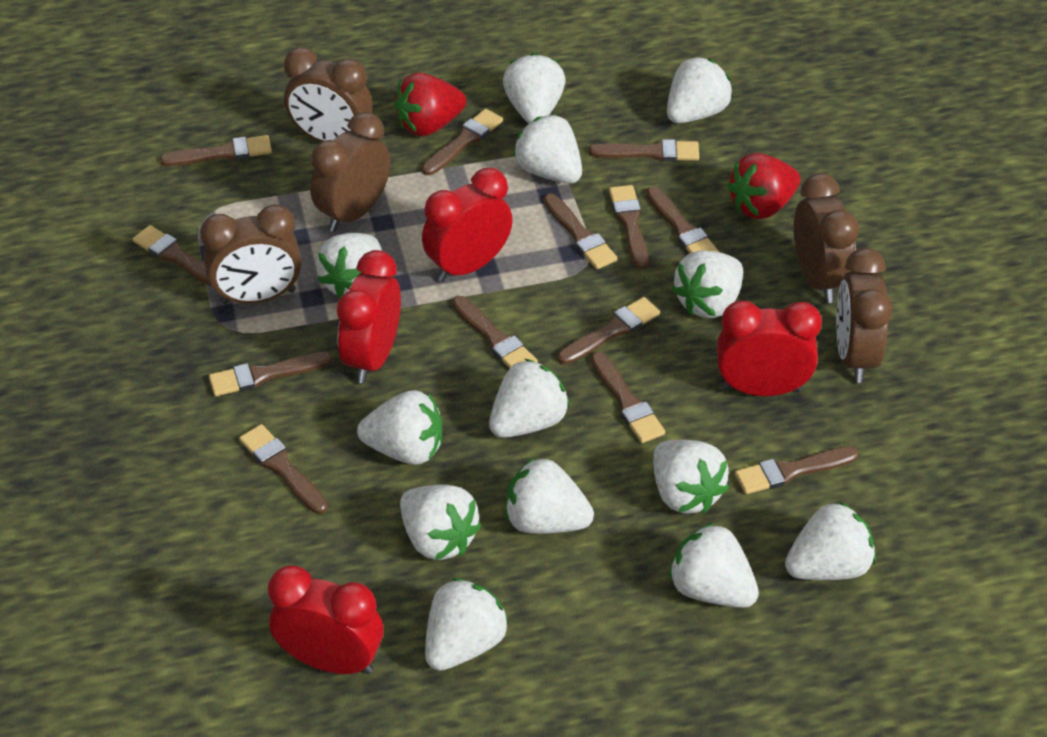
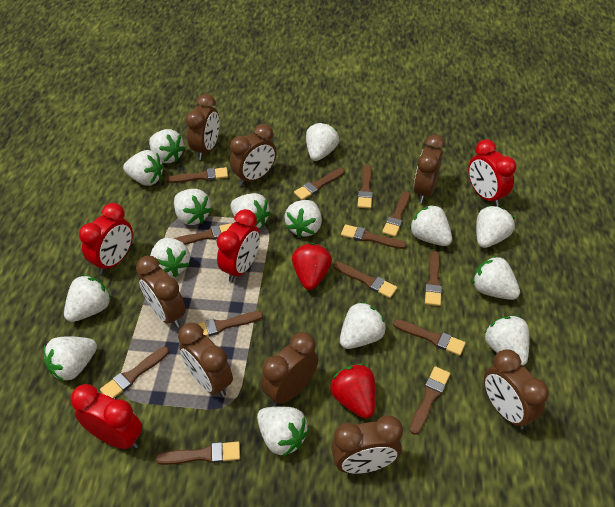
brown clock: [200,204,301,304] [284,47,373,142] [310,112,391,232] [794,173,859,303] [836,248,893,383] = 5 -> [136,256,186,328] [178,323,233,397] [186,94,220,160] [230,124,277,186] [261,332,318,407] [331,415,403,474] [413,134,445,203] [484,349,549,430] = 8
white strawberry: [316,233,382,298] [357,390,442,465] [400,485,482,560] [425,578,509,671] [489,358,570,438] [503,53,565,124] [505,457,594,534] [513,114,582,184] [653,440,729,513] [667,57,732,123] [669,523,759,608] [672,250,743,318] [785,501,876,580] = 13 -> [44,336,97,381] [64,275,111,322] [123,150,164,186] [149,129,185,163] [150,238,190,277] [174,189,212,225] [230,193,271,228] [257,407,309,456] [285,200,322,238] [306,122,339,161] [340,301,386,349] [410,205,452,246] [473,256,520,300] [476,205,515,248] [484,316,529,366] = 15

